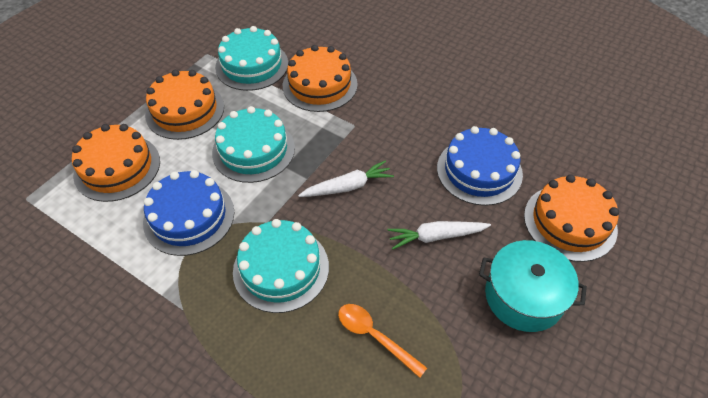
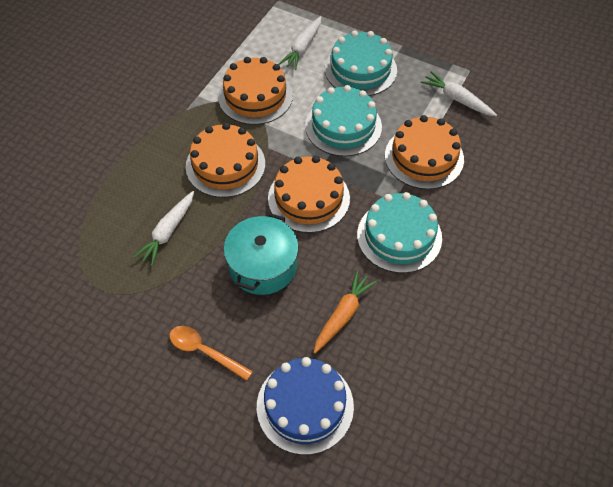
blue cake: [143,170,234,256] [437,126,523,206] = 2 -> [257,357,354,455] = 1
orange carrot: none = 0 -> [314,271,377,354] = 1
white carrot: [298,161,394,197] [387,221,491,249] = 2 -> [133,191,194,266] [279,16,322,70] [421,71,497,116] = 3

